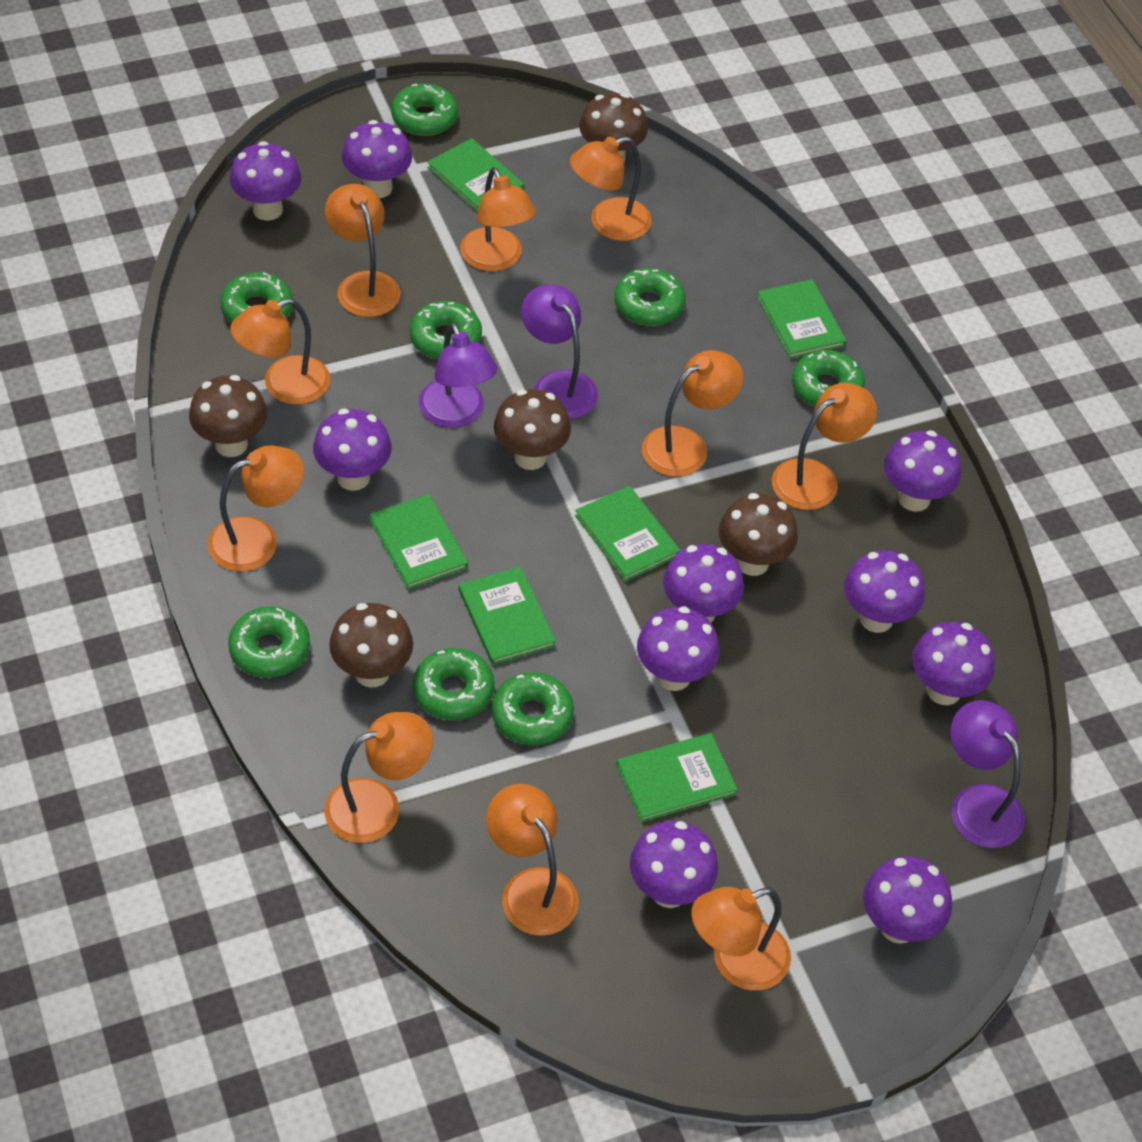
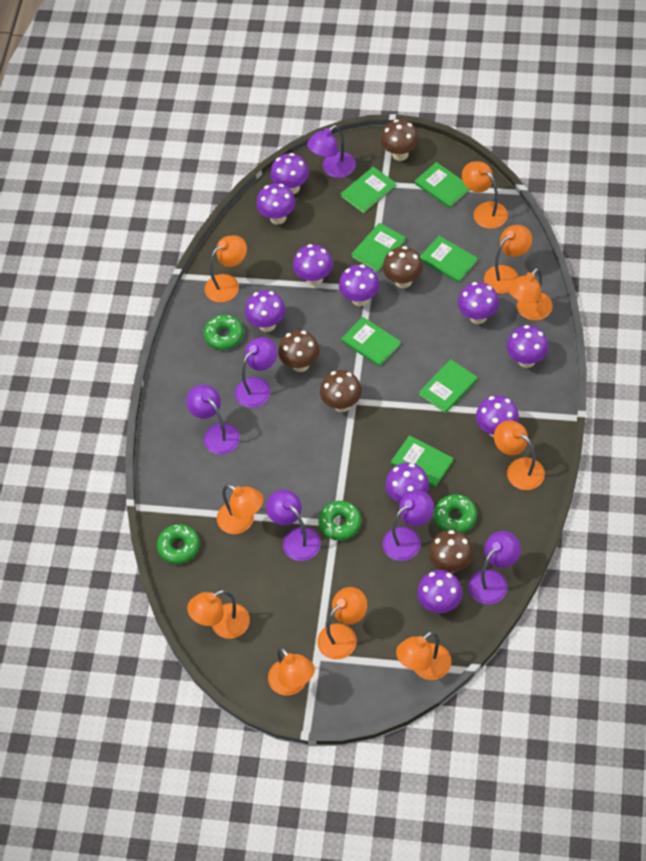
green book: [369,494,468,590] [427,138,524,213] [459,566,556,665] [575,486,680,582] [616,733,738,822] [757,279,846,359] = 6 -> [340,167,396,214] [341,317,401,367] [351,223,406,272] [391,435,454,487] [415,162,470,208] [419,359,478,413] [420,236,478,283] = 7
green donut: [220,272,293,323] [228,607,310,678] [391,84,458,136] [410,301,482,359] [413,648,495,720] [492,672,574,745] [614,268,685,326] [792,350,865,407] = 8 -> [157,524,200,564] [204,315,244,350] [318,501,361,540] [434,494,477,533] = 4
purple lamp: [419,322,497,428] [521,285,598,419] [951,700,1025,848] = 3 -> [186,384,240,455] [235,337,277,408] [266,489,321,561] [307,125,356,178] [382,490,434,561] [469,531,521,604] = 6

